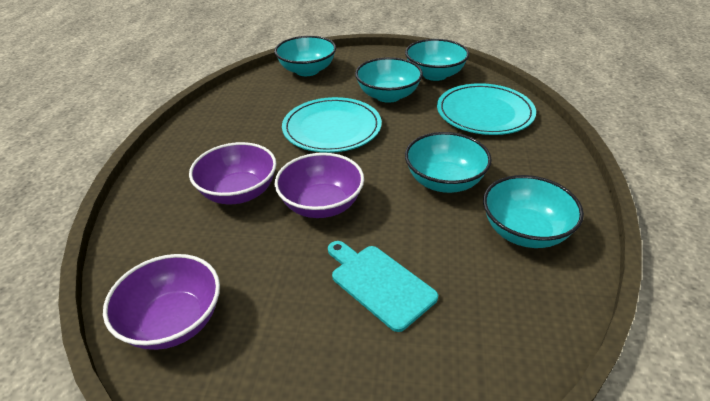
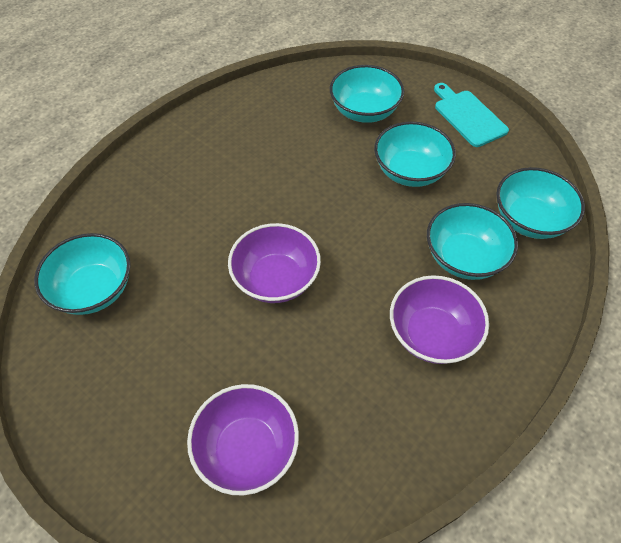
turquoise plate: [282,97,382,153] [437,83,536,135] = 2 -> none = 0

